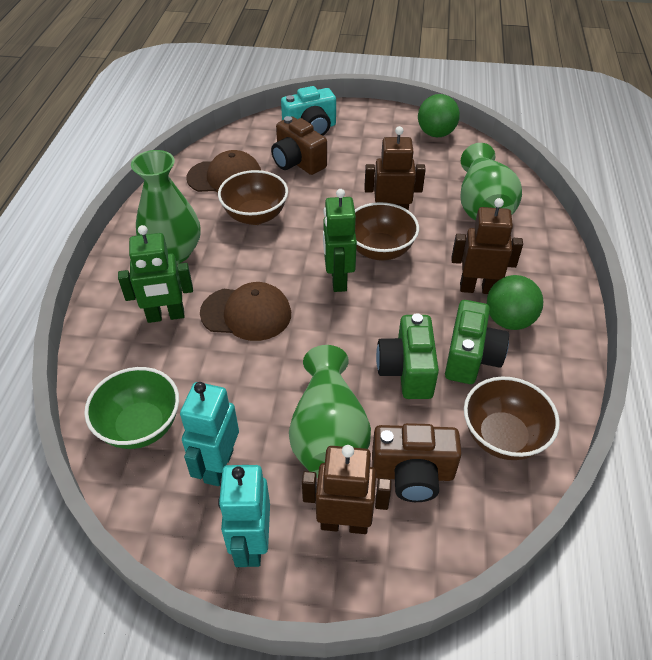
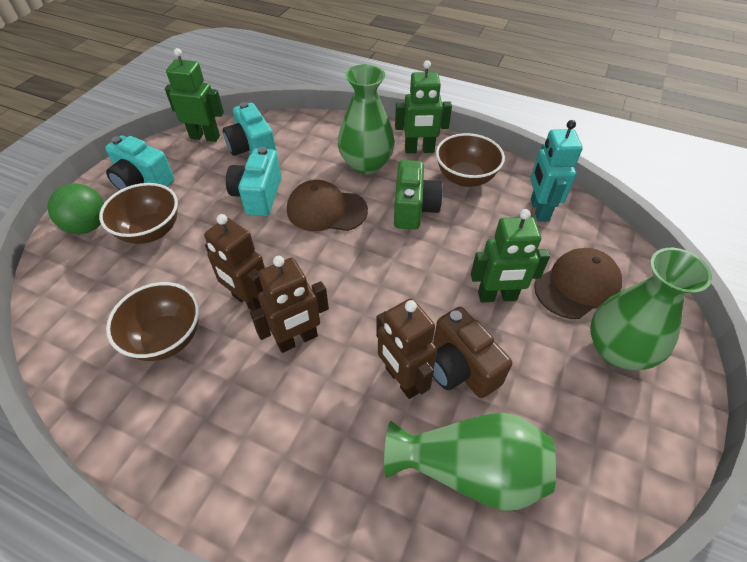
brown camera: [271,116,327,175] [372,423,462,502] = 2 -> [433,307,512,398] = 1
green ball: [418,94,460,137] [487,275,543,330] = 2 -> [48,184,104,234] = 1
green bowl: [84,367,179,449] = 1 -> none = 0
green camera: [376,313,439,399] [445,300,509,384] = 2 -> [394,160,443,230] = 1
green robot: [118,225,193,323] [323,189,357,292] = 2 -> [165,48,224,142] [395,60,452,153] [471,209,550,302] = 3
turquoise camera: [281,86,336,136] = 1 -> [105,136,174,190] [223,102,276,156] [226,147,281,216] = 3
turquoise robot: [180,382,239,486] [218,465,270,567] = 2 -> [530,120,583,222] = 1

